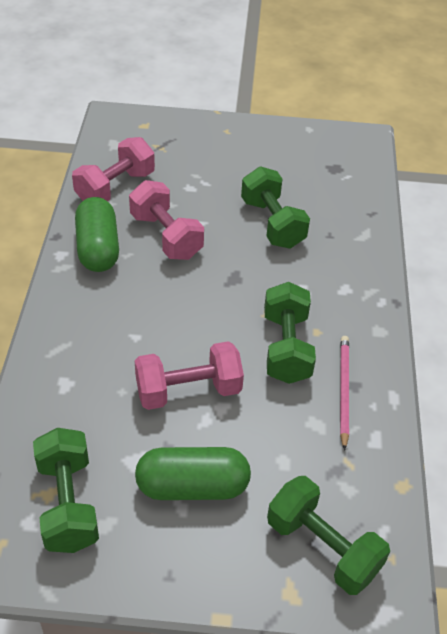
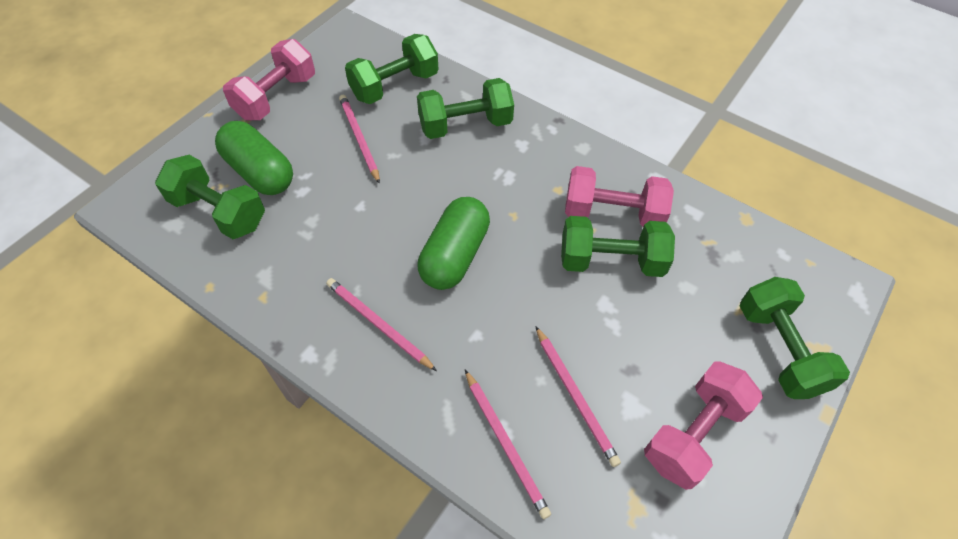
green dumbbell: [33,428,99,553] [241,167,310,249] [264,282,316,384] [267,476,390,595] = 4 -> [155,155,265,239] [345,34,438,104] [417,78,514,139] [561,216,675,277] [740,277,850,399] = 5
pink pencil: [340,336,349,451] = 1 -> [326,278,437,371] [339,95,380,184] [465,370,551,519] [536,327,621,467] = 4

